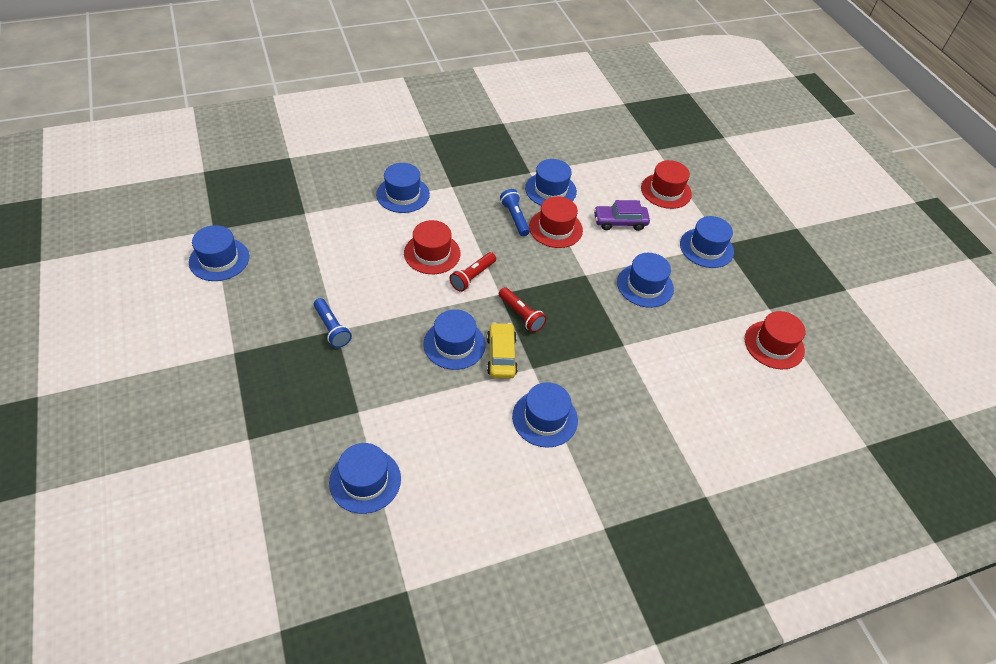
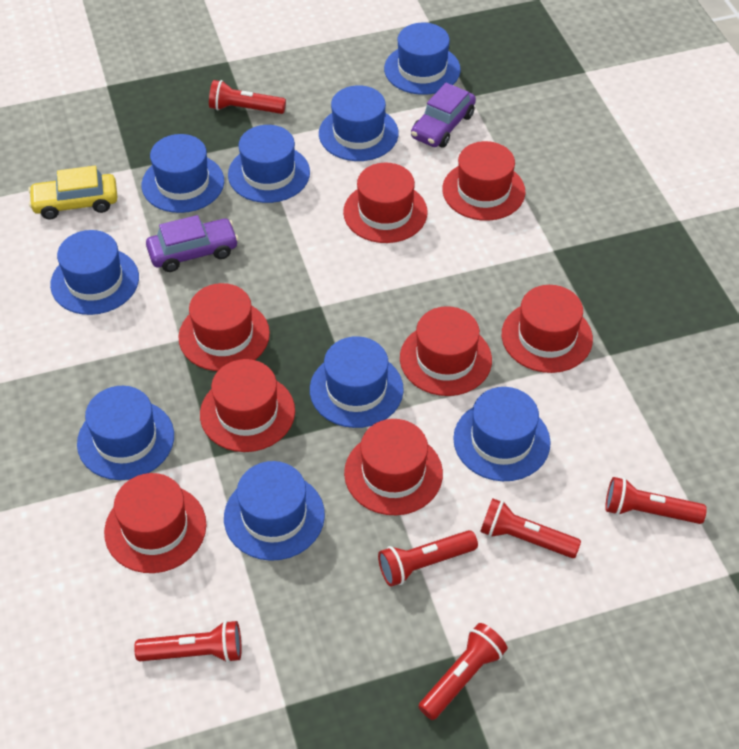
blue flashlight: [314,298,352,348] [500,189,530,236] = 2 -> none = 0
blue hat: [189,225,249,281] [329,443,401,514] [376,163,430,213] [424,309,486,370] [512,382,578,448] [525,159,577,205] [617,253,674,308] [680,216,734,268] = 8 -> [50,230,139,315] [77,386,174,480] [142,134,224,213] [224,461,325,561] [228,125,310,203] [310,336,404,428] [319,85,399,161] [384,23,461,95] [453,387,551,481] = 9
purple car: [594,200,650,231] = 1 -> [146,215,239,272] [411,83,476,148] = 2
red flashlight: [450,252,496,292] [499,287,547,332] = 2 -> [134,620,242,663] [209,80,286,114] [378,530,478,587] [418,623,508,720] [480,498,581,558] [605,477,707,524] = 6
red hat: [404,220,460,274] [529,196,583,248] [641,160,692,209] [745,311,806,369] = 4 -> [104,473,206,573] [178,283,270,371] [200,359,295,452] [343,163,428,243] [344,419,443,515] [400,306,492,396] [442,141,525,221] [502,285,593,373] = 8

